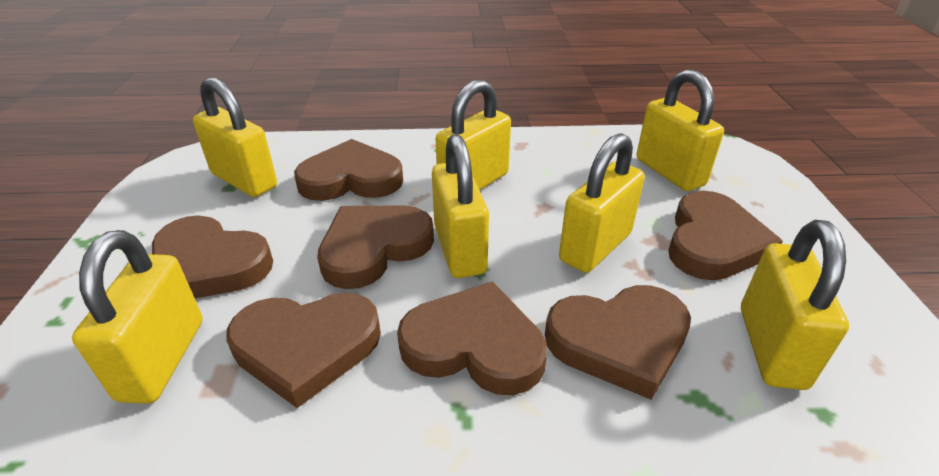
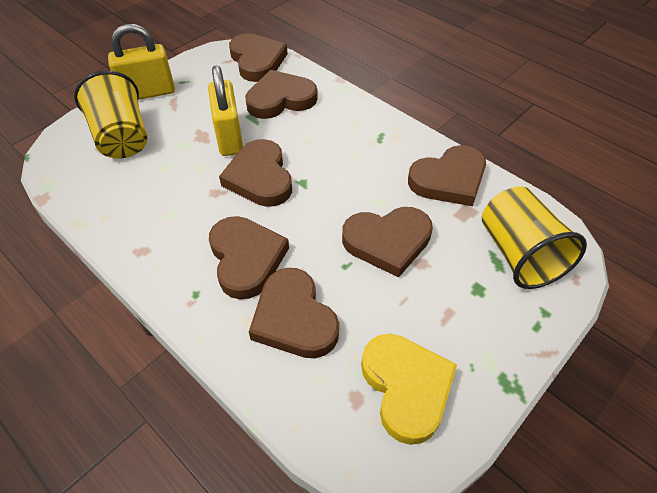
yellow cup: none = 0 -> [74,70,147,159] [482,186,587,289] = 2
yellow heart: none = 0 -> [361,334,457,445] = 1
yellow padlock: [72,230,203,404] [193,77,277,197] [432,134,489,278] [436,79,511,190] [559,133,645,273] [637,69,724,191] [741,220,849,390] = 7 -> [108,24,175,100] [208,65,243,156] = 2

